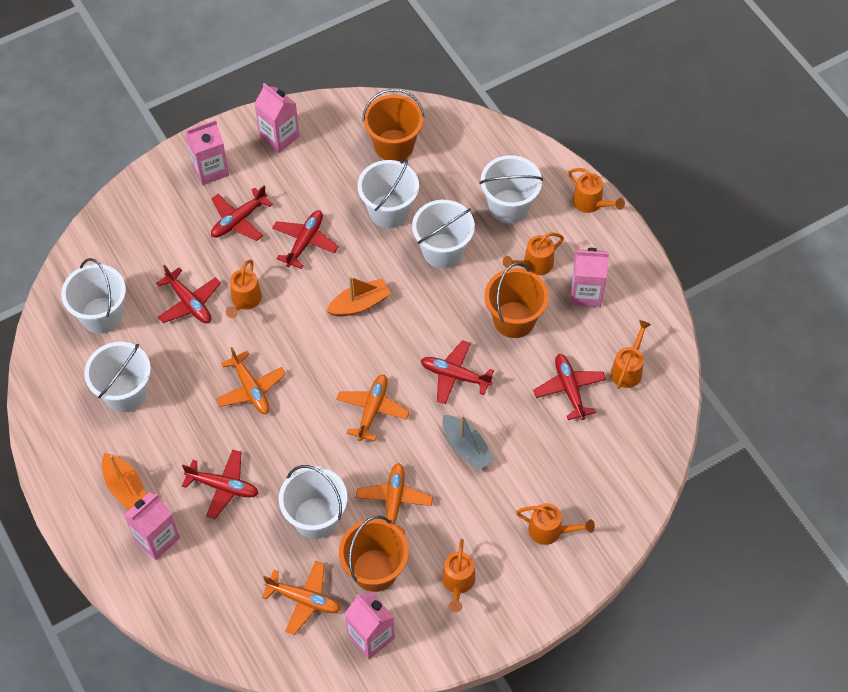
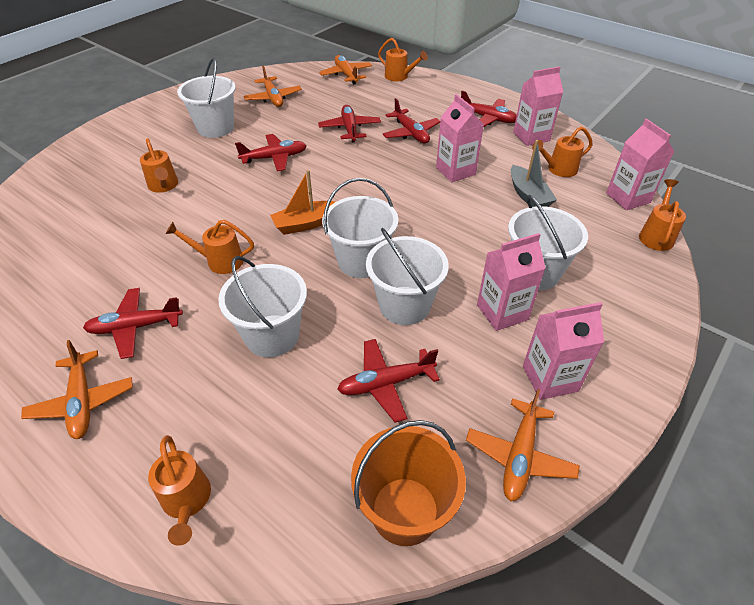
orange boat: [102,453,146,511] [326,276,391,317] = 2 -> [270,170,335,235] = 1
orange bucket: [339,516,409,592] [362,89,425,161] [484,262,549,338] = 3 -> [351,420,466,546] = 1
white bucket: [61,258,126,334] [84,342,151,413] [279,465,347,539] [358,159,419,228] [412,200,475,268] [479,155,543,224] = 6 -> [177,58,236,138] [218,256,307,358] [322,178,399,278] [366,228,449,325] [508,195,588,290] = 5

